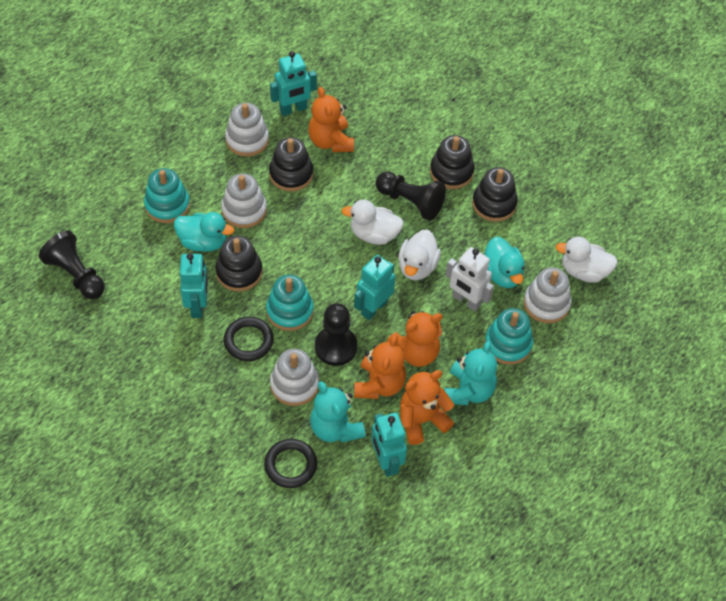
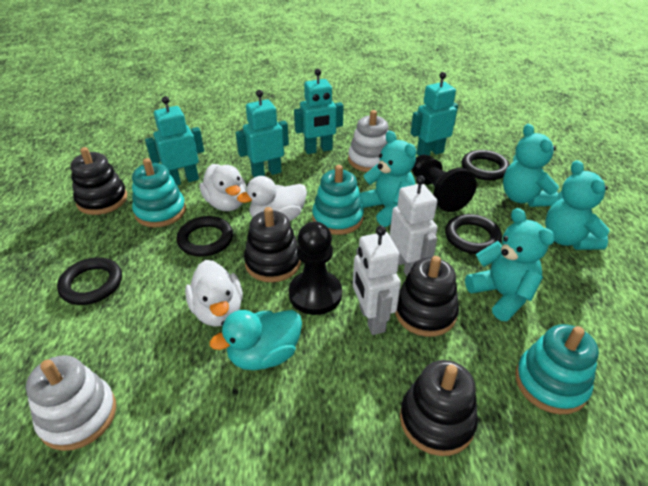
black pawn: [39,231,105,299] [315,303,357,366] [376,172,446,221] = 3 -> [289,222,342,315] [412,155,477,212] = 2
black ring: [224,317,274,361] [264,439,317,488] = 2 -> [57,257,122,305] [176,216,233,257] [445,214,502,254] [462,150,510,180] = 4
orange teddy bear: [308,87,354,152] [354,334,406,399] [386,311,443,367] [400,370,454,445] = 4 -> none = 0
turquoise duck: [174,212,234,252] [484,237,525,288] = 2 -> [210,310,302,370] = 1
turquoise teddy bear: [310,381,366,443] [444,341,497,405] = 2 -> [359,131,416,227] [465,208,555,321] [503,124,559,207] [545,160,610,250] = 4
white robot: [445,247,494,311] = 1 -> [353,226,401,335] [390,175,438,276] = 2
white stacking toy: [221,173,267,228] [225,103,269,157] [270,349,319,406] [523,268,572,323] = 4 -> [26,355,116,451] [348,110,389,172] = 2

